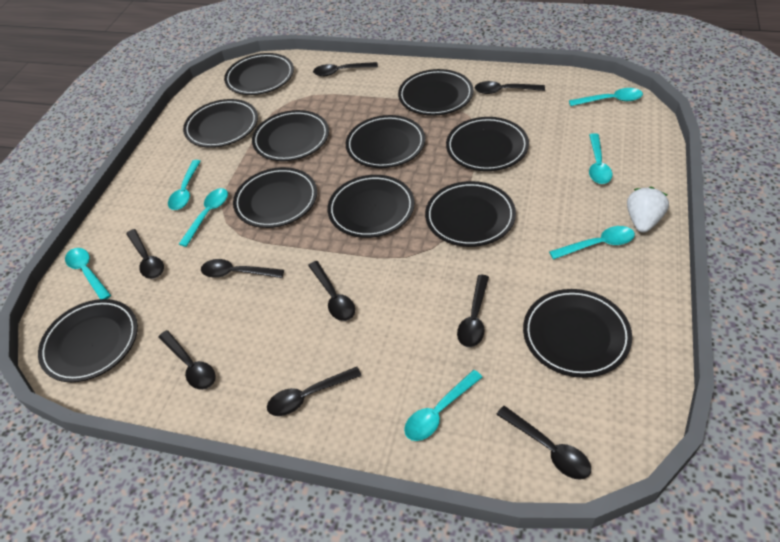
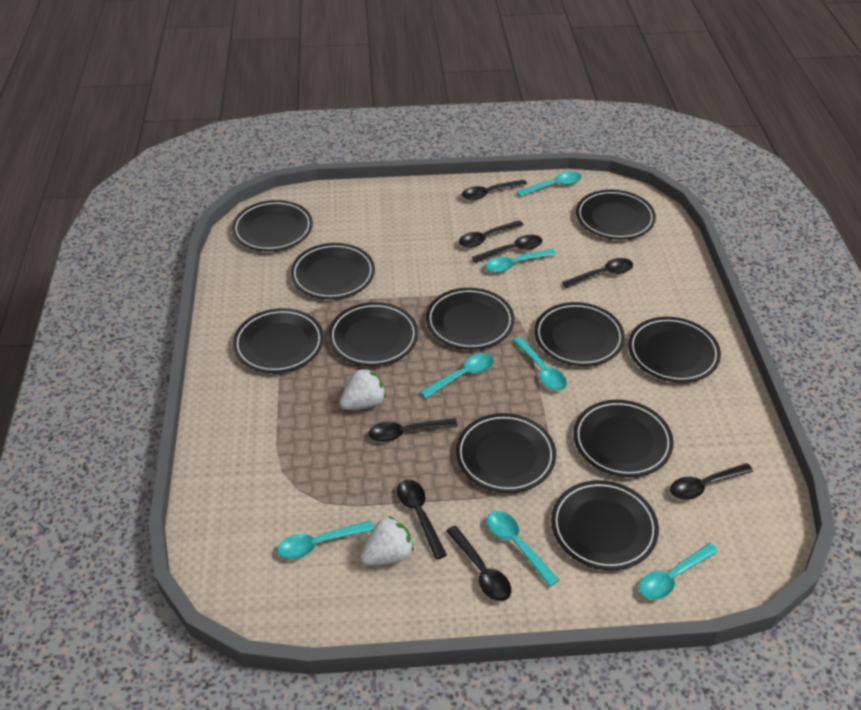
black spoon: [126,229,164,279] [158,330,216,390] [201,259,284,278] [267,367,362,416] [308,261,355,321] [313,62,378,76] [457,275,489,347] [475,81,545,94] [496,406,591,480] = 9 -> [369,418,458,442] [397,480,447,560] [446,526,511,601] [459,220,524,248] [462,180,527,200] [472,235,542,263] [562,258,633,288] [670,463,753,500] = 8
white strawberry: [627,187,669,233] = 1 -> [340,368,386,410] [361,516,414,566] = 2

